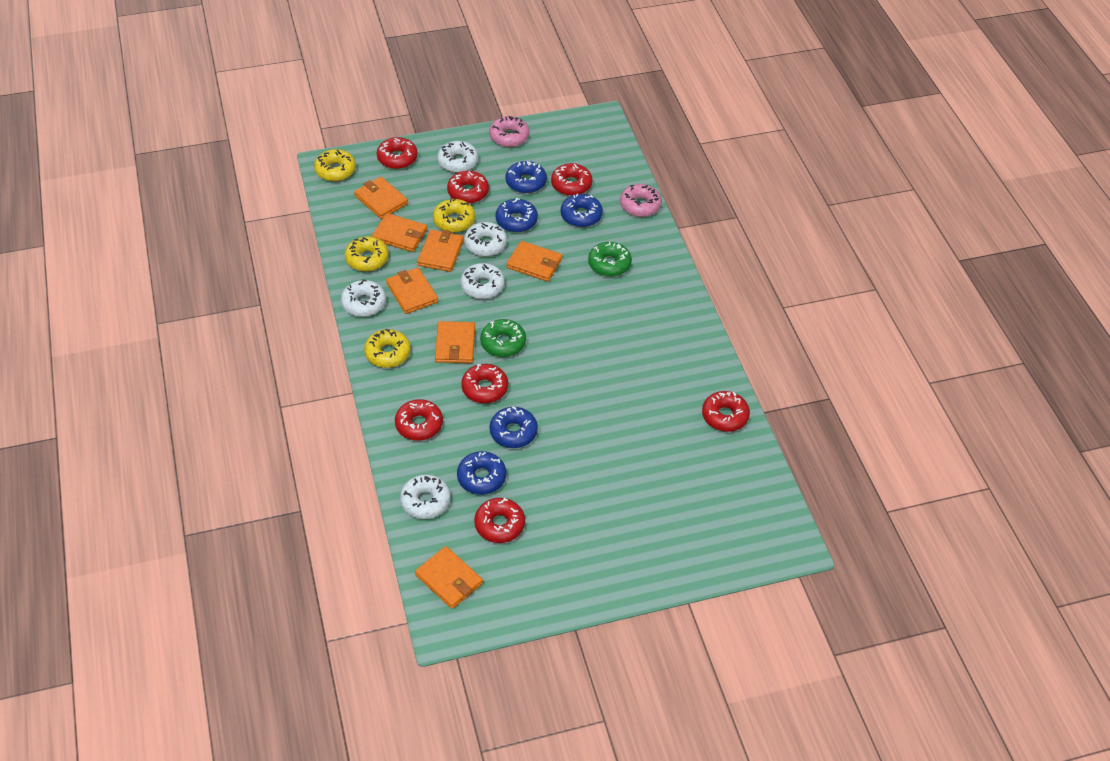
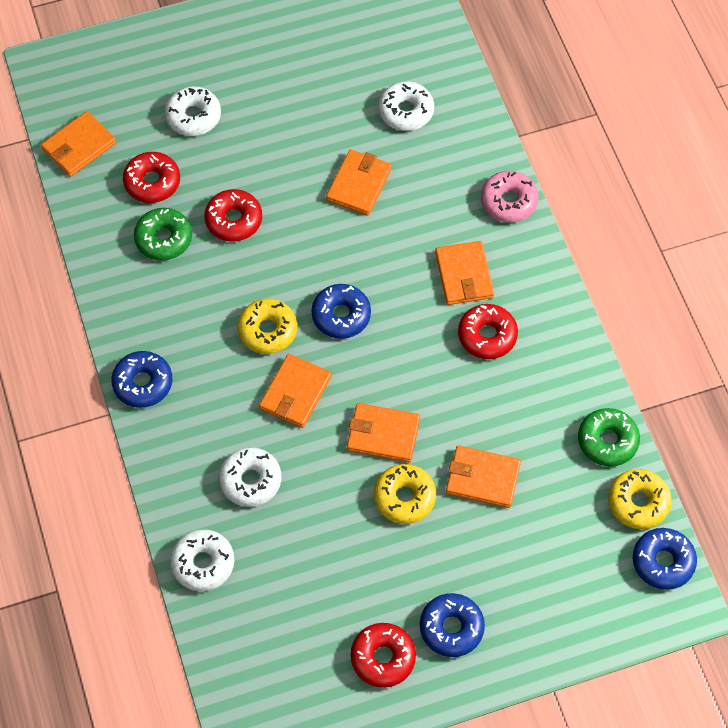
blue donut: [457,451,506,495] [489,406,538,448] [495,198,538,232] [505,161,547,193] [561,194,603,227] = 5 -> [111,351,172,408] [312,284,371,339] [420,593,485,657] [633,528,697,590] = 4
orange wallet: [354,177,408,219] [372,213,428,252] [386,267,438,314] [415,546,483,609] [417,230,464,272] [435,321,475,363] [507,241,563,282] = 7 -> [41,111,116,177] [259,354,332,428] [326,150,392,216] [347,403,420,462] [435,241,494,305] [446,445,521,508] = 6
pink donut: [489,116,529,147] [620,184,662,217] = 2 -> [481,171,538,223] = 1
red donut: [377,137,418,169] [395,399,443,441] [447,171,489,203] [461,364,508,403] [474,498,525,543] [551,163,593,196] [702,391,750,432] = 7 -> [123,152,180,203] [204,189,262,242] [351,623,416,688] [458,304,518,359] = 4
white donut: [341,279,386,317] [400,475,451,519] [437,141,478,173] [460,263,505,299] [464,222,507,256] = 5 -> [165,86,221,136] [170,529,234,591] [219,447,281,507] [378,81,434,131] = 4
yellow donut: [314,149,356,181] [345,236,389,271] [364,329,411,368] [433,198,475,233] = 4 -> [238,299,297,354] [374,464,436,524] [608,469,672,529] = 3

